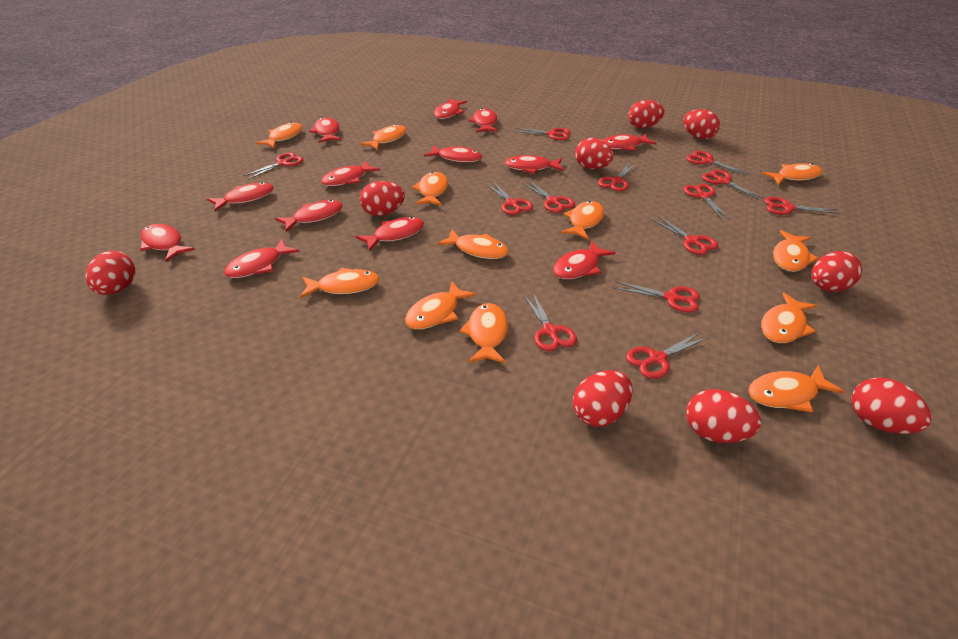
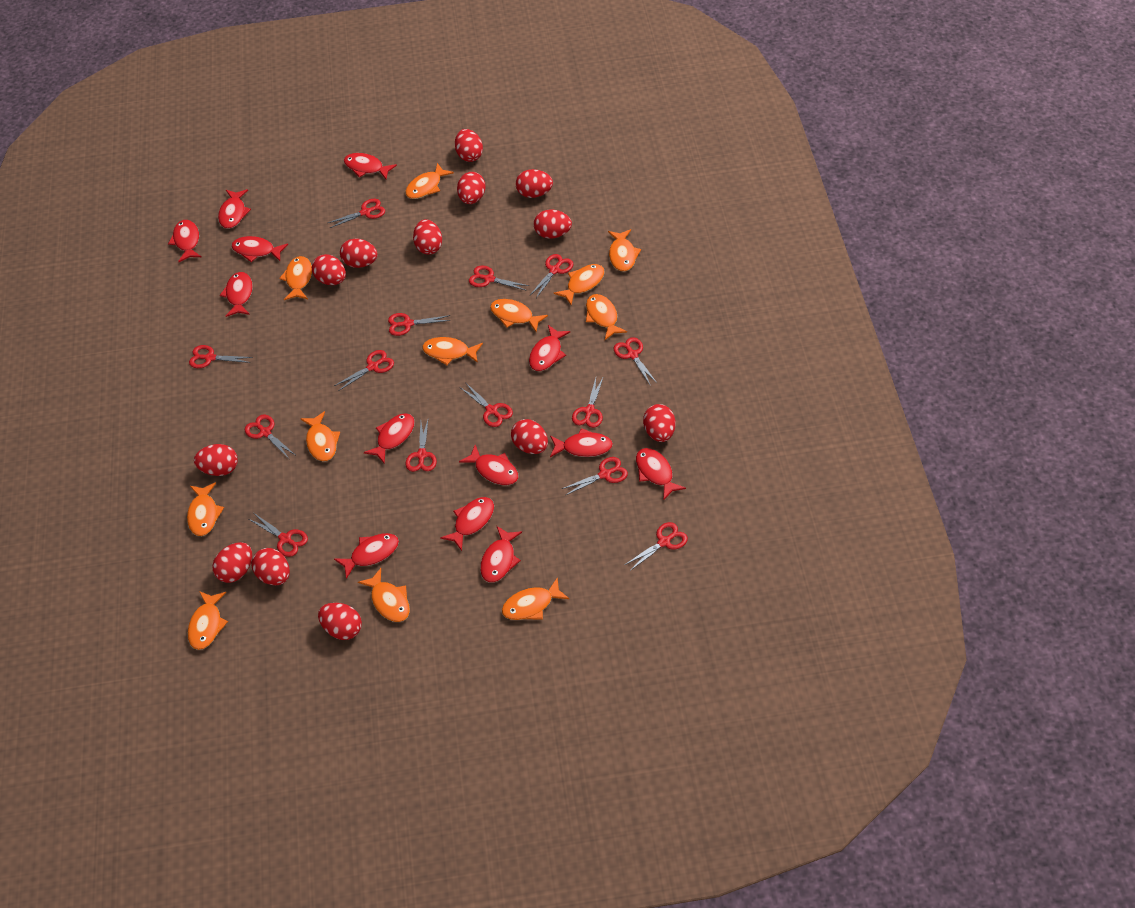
red egg: [85,251,135,295] [360,181,405,216] [573,370,633,427] [575,138,613,169] [628,100,665,128] [683,109,720,139] [686,389,761,443] [811,251,862,292] [852,378,932,434] = 9 -> [194,444,238,476] [212,542,252,583] [251,548,290,585] [312,254,346,285] [318,603,362,640] [340,238,378,268] [413,219,442,255] [455,129,483,162] [457,172,486,204] [511,419,548,454] [516,169,553,198] [534,209,572,239] [643,404,675,442] = 13
red scissors: [244,152,304,179] [486,182,533,215] [513,128,570,141] [522,180,575,213] [523,293,577,351] [598,163,636,192] [613,281,700,313] [626,332,707,379] [652,216,718,255] [684,184,729,219] [686,151,749,175] [702,170,764,200] [764,197,840,215] = 13 -> [189,345,253,368] [245,415,295,460] [249,513,308,557] [328,199,385,228] [334,350,394,391] [388,313,451,336] [405,420,437,472] [461,382,513,427] [469,265,529,291] [530,254,573,298] [562,457,628,495] [572,376,604,428] [614,337,657,384] [625,522,688,571] = 14

